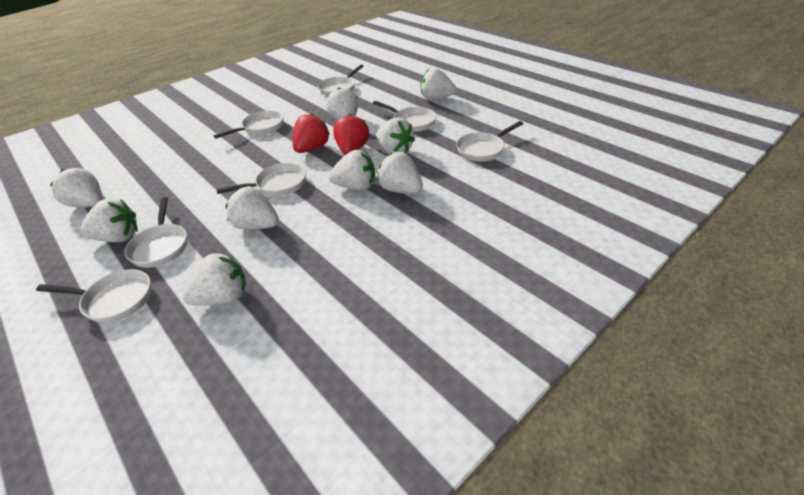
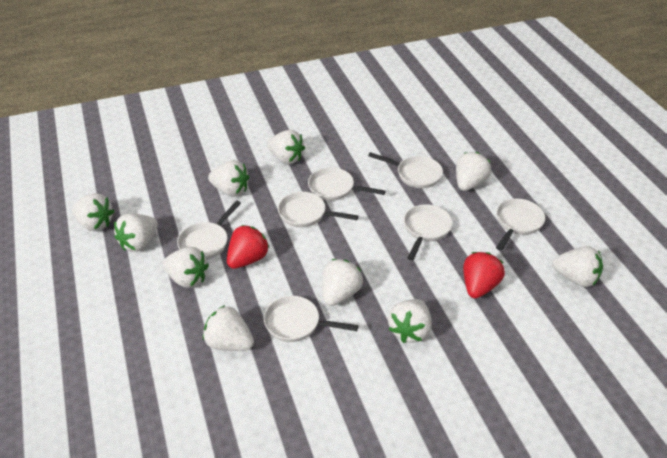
white strawberry: [50,168,102,208] [80,199,138,242] [182,252,246,305] [226,186,279,230] [326,88,358,120] [329,150,375,191] [376,117,415,154] [377,152,423,194] [420,68,456,100] = 9 -> [72,193,114,231] [114,214,158,252] [163,247,209,288] [203,305,254,351] [208,160,249,196] [267,130,305,164] [322,259,363,306] [388,299,432,343] [456,152,491,191] [552,246,603,287] = 10

